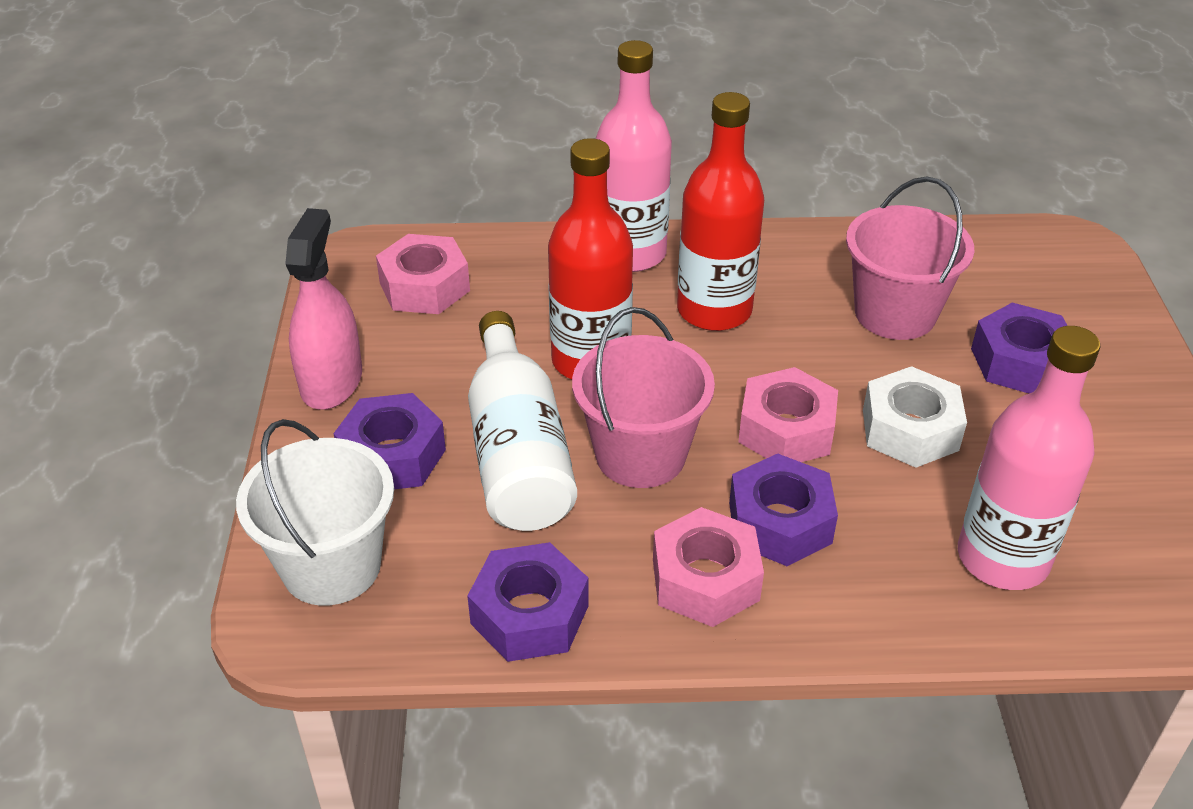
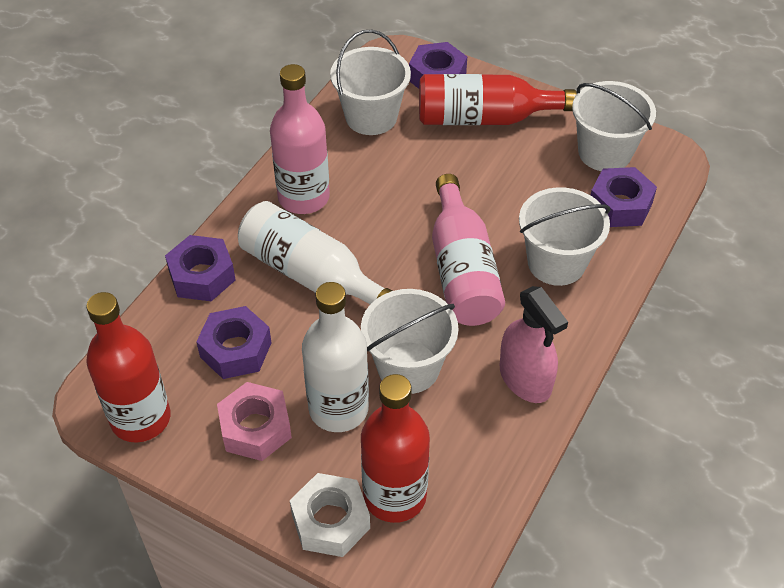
pink bucket: [572,307,715,488] [846,177,975,340] = 2 -> none = 0
pink nut: [376,234,470,314] [653,507,764,627] [738,367,838,462] = 3 -> [217,382,292,461] = 1
red bottle: [548,138,633,379] [677,92,764,331] = 2 -> [86,292,171,443] [361,374,430,523] [419,74,577,125] = 3
white bottle: [468,311,577,531] = 1 -> [238,201,392,304] [302,282,369,432] = 2
white bucket: [236,419,394,606] = 1 -> [330,30,411,135] [361,289,458,394] [519,187,611,286] [572,81,656,171] = 4

